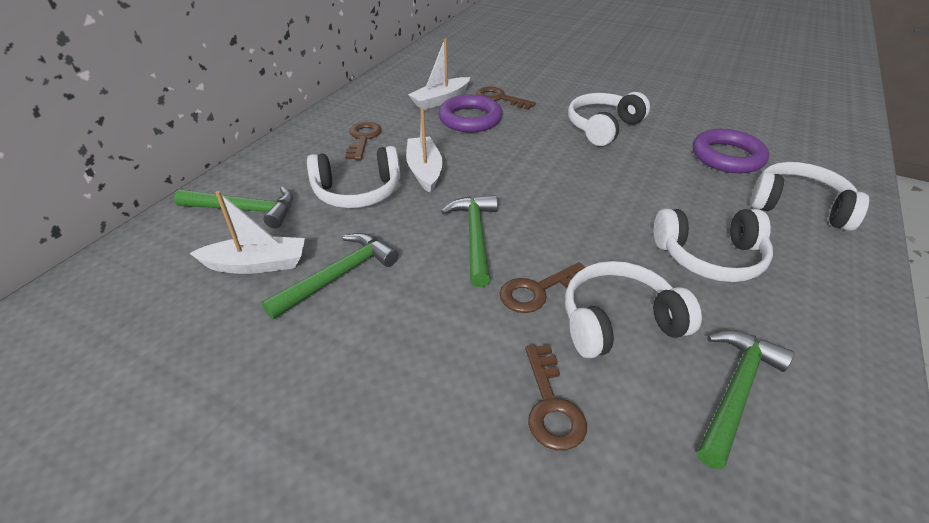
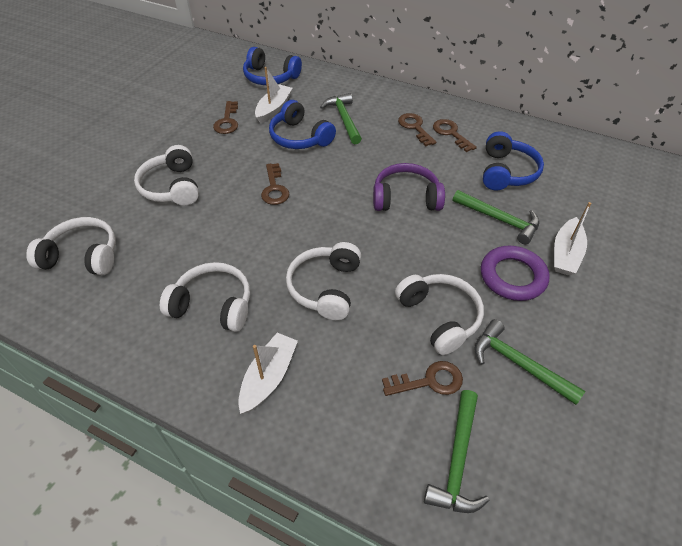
blue headphones: none = 0 -> [243,47,302,85] [269,100,336,149] [483,131,544,190] = 3
brown key: [345,122,382,160] [476,86,536,110] [500,262,585,313] [525,345,587,451] = 4 -> [213,101,238,134] [261,163,289,205] [382,361,463,396] [398,113,436,146] [433,119,477,152] = 5
purple headphones: none = 0 -> [373,163,445,211] = 1
purple ring: [438,95,503,132] [693,129,769,173] = 2 -> [481,246,550,301] = 1

